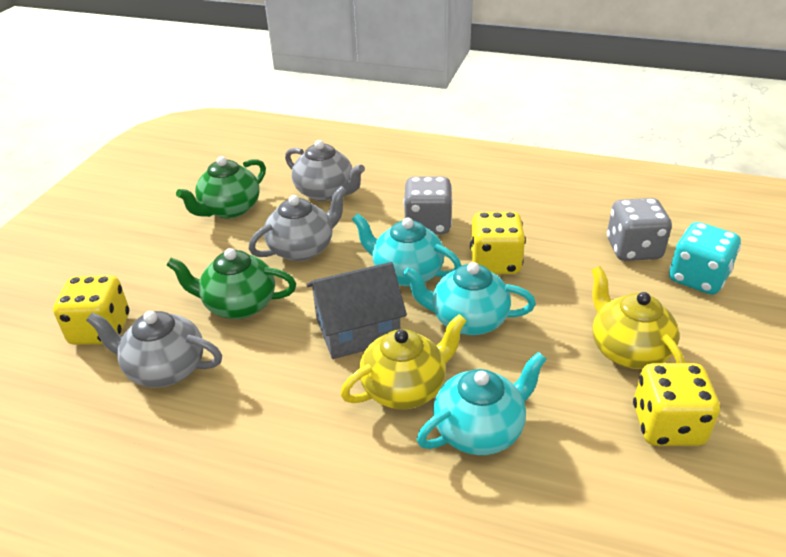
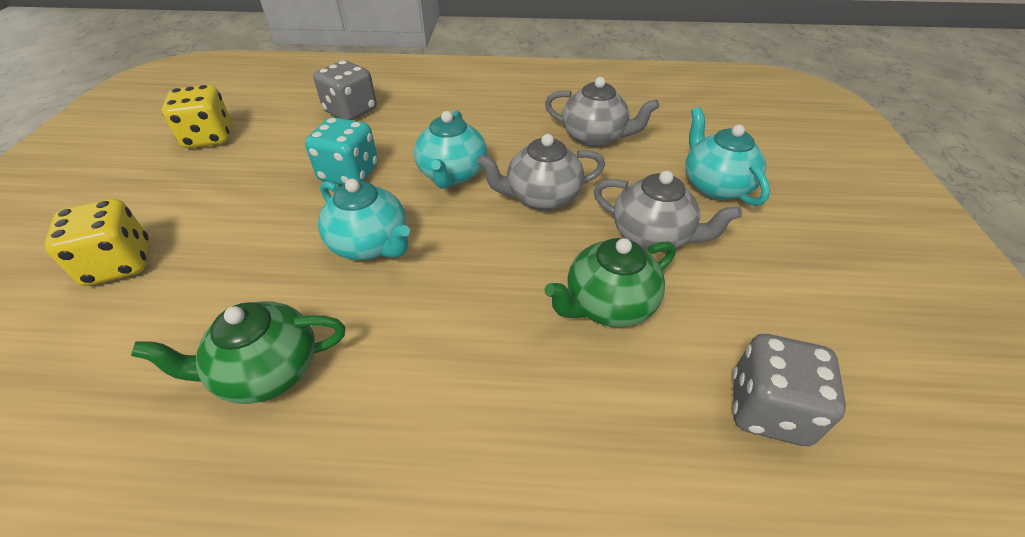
grey house: [306,262,407,359] = 1 -> none = 0
yellow dice: [53,275,129,345] [470,212,526,274] [633,363,720,446] = 3 -> [44,199,149,286] [162,85,232,148] = 2
yellow teapot: [340,314,467,409] [591,266,686,369] = 2 -> none = 0

